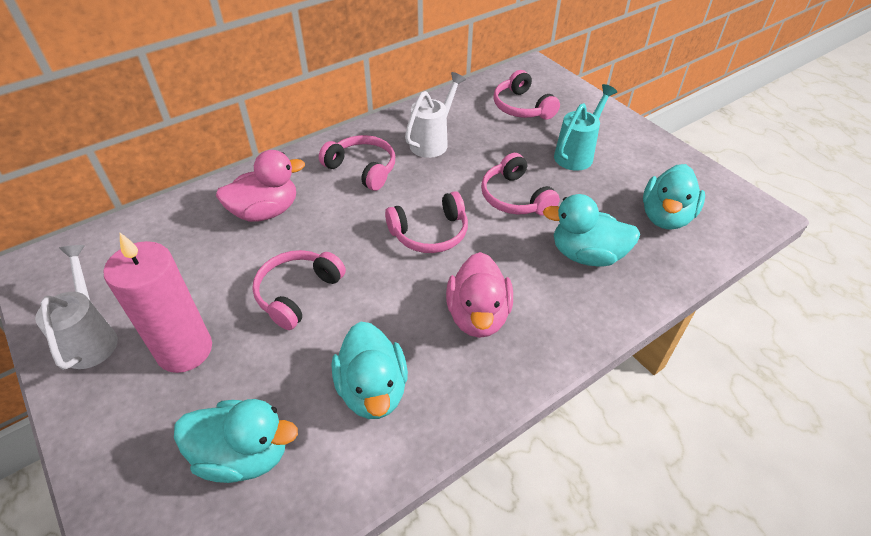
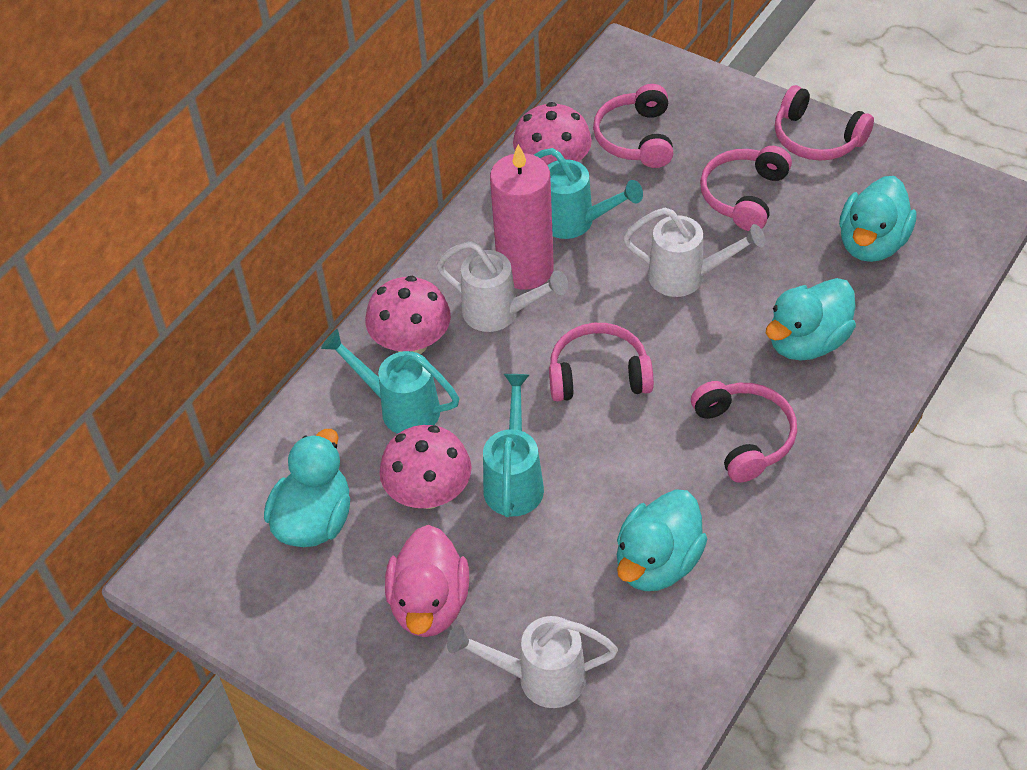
pink duck: [216,150,305,222] [446,252,513,338] = 2 -> [385,525,469,637] = 1
pink mushroom: none = 0 -> [365,276,451,354] [379,425,472,509] [513,102,592,165] = 3
turquoise watering can: [554,84,617,171] = 1 -> [321,329,459,434] [483,374,544,517] [534,148,643,239] = 3
white watering can: [35,245,118,370] [405,72,466,158] = 2 -> [436,241,568,332] [447,616,618,708] [623,208,765,297] = 3

